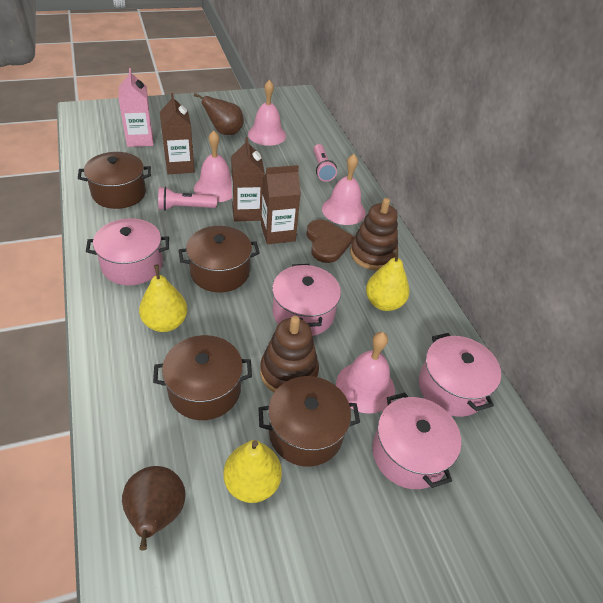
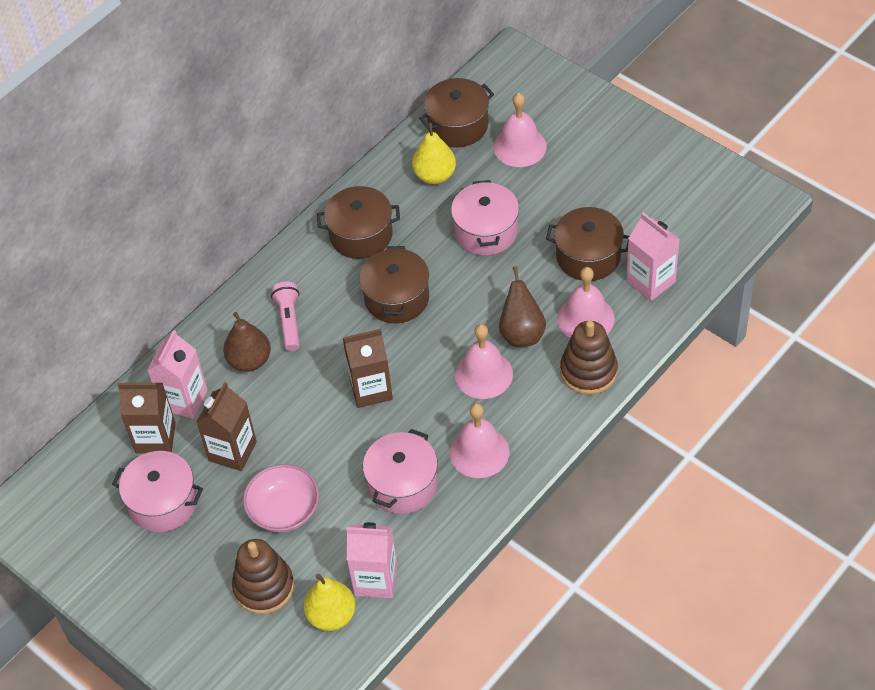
brown heart: [306,220,354,263] = 1 -> none = 0
pink bowl: none = 0 -> [243,464,319,532] = 1
pink carton: [119,68,153,147] = 1 -> [147,330,208,419] [346,522,397,598] [626,212,680,301] = 3
pink flashlight: [158,187,217,211] [313,144,337,182] = 2 -> [271,282,300,351] = 1
pink pot: [86,218,169,285] [272,264,341,336] [372,393,461,489] [419,333,501,417] = 4 -> [112,451,203,532] [363,429,438,514] [451,180,519,255] = 3
yellow pear: [139,264,188,332] [223,440,282,503] [366,249,410,311] = 3 -> [304,574,356,631] [412,123,456,184] = 2

